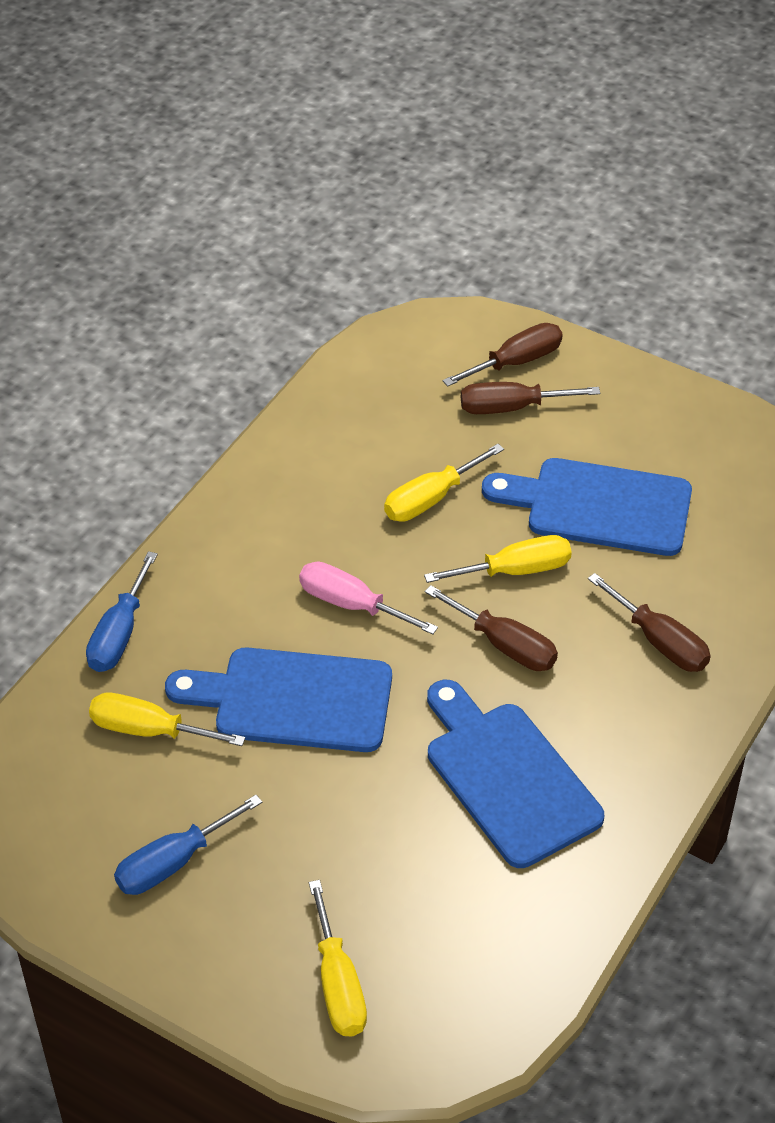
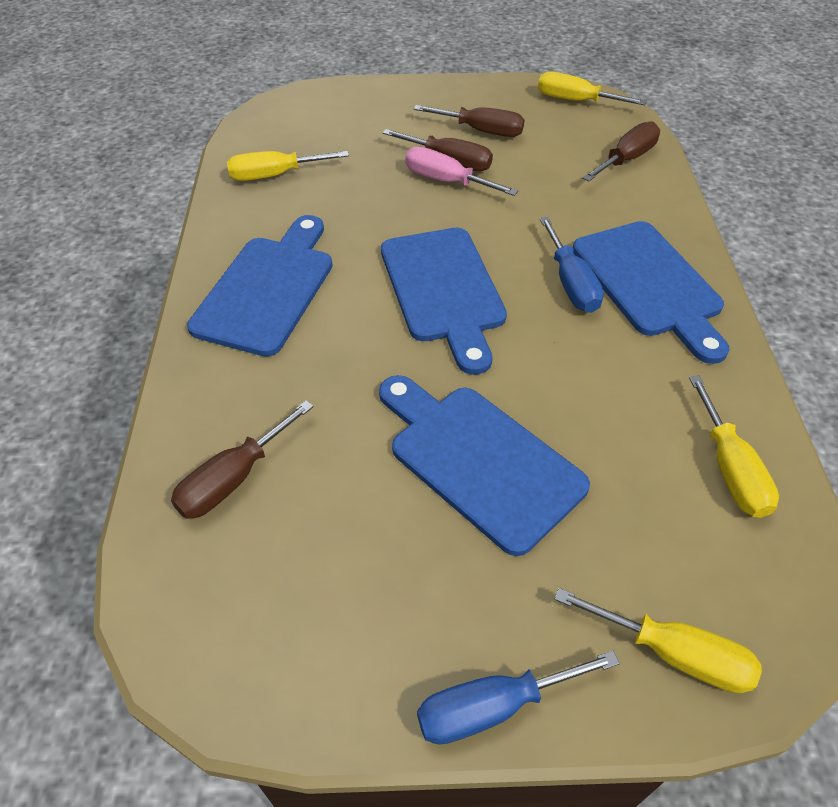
blue cutting board: [165,647,392,752] [427,680,604,868] [482,458,692,556] = 3 -> [187,215,333,356] [379,375,590,556] [381,228,507,375] [573,221,729,364] = 4

